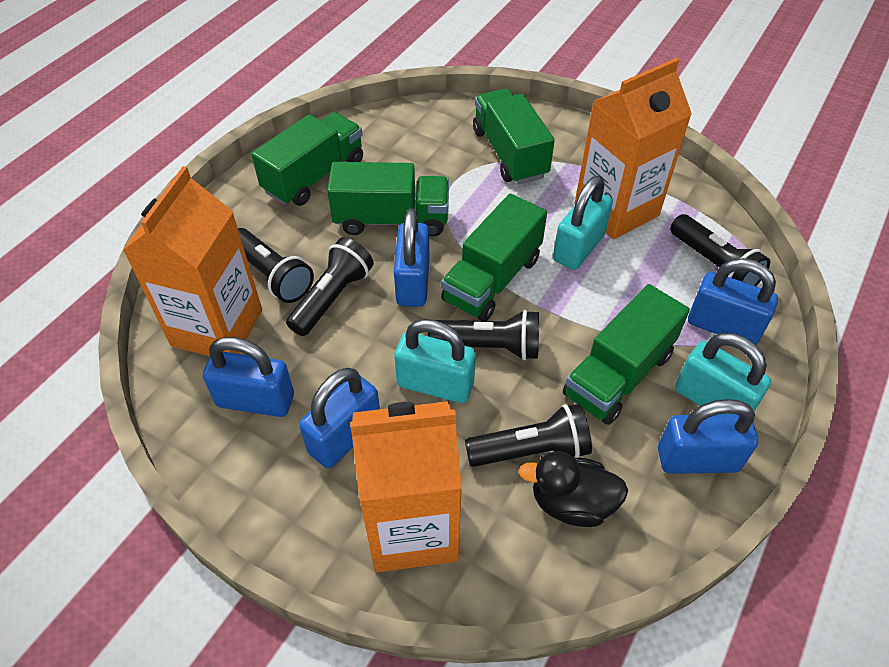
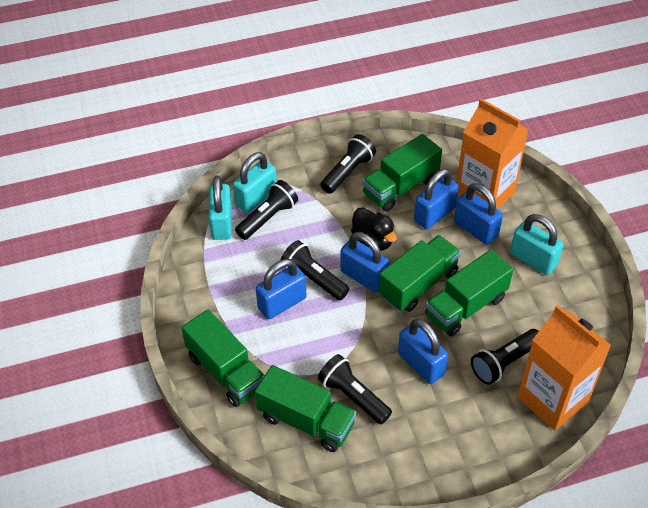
orange carton: [123,166,262,356] [350,401,462,572] [575,58,692,239] = 3 -> [457,99,529,209] [517,305,611,431] = 2

